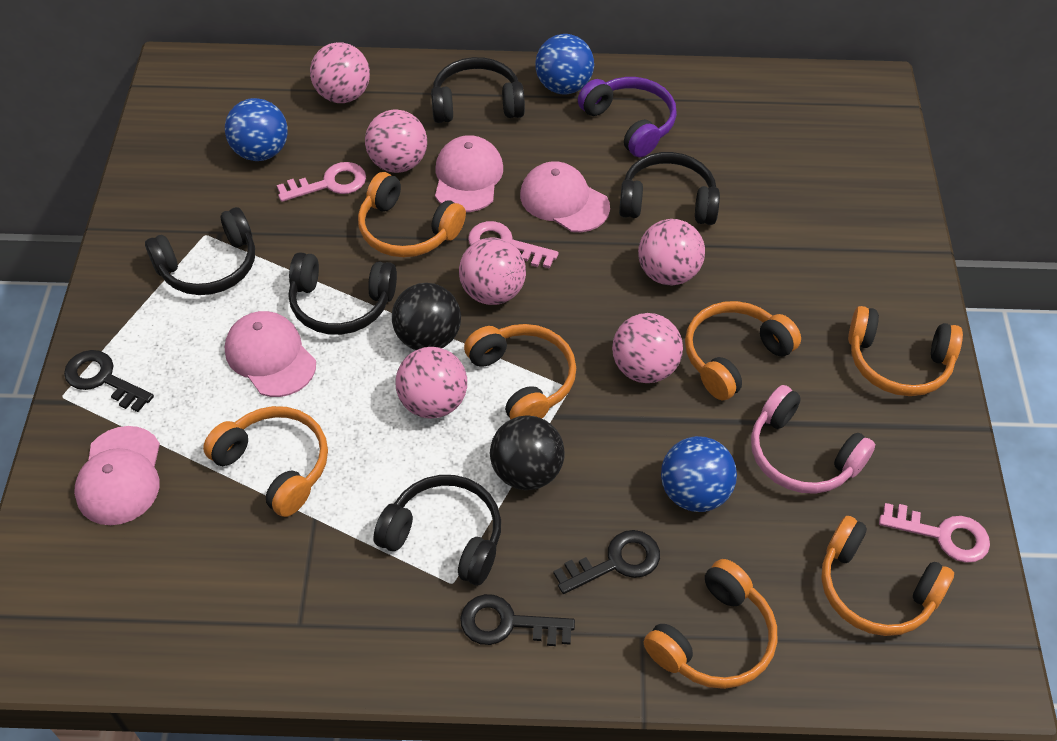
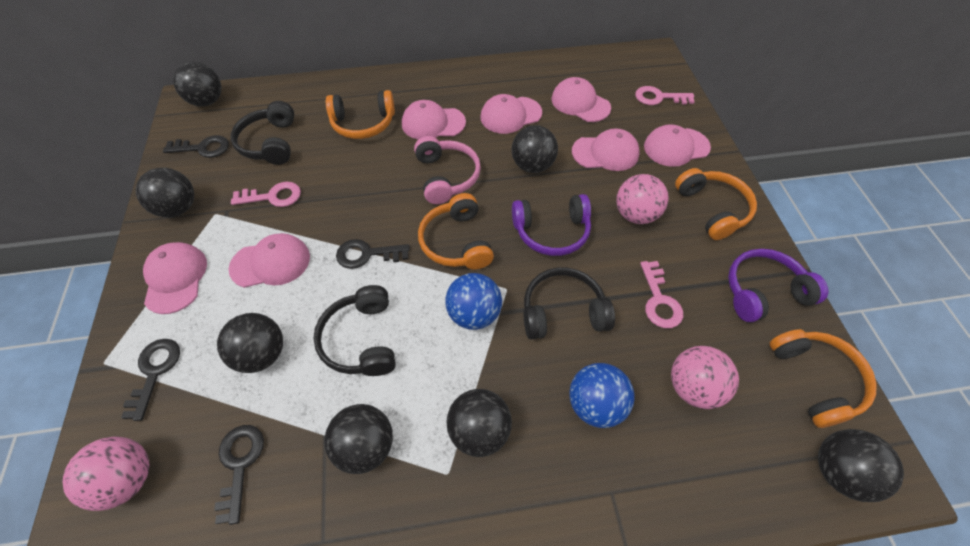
black ball: [392,283,461,350] [490,416,565,490] = 2 -> [136,168,194,218] [173,62,221,106] [217,313,283,373] [324,404,393,474] [447,389,512,457] [512,125,558,173] [818,429,904,502] = 7
black headphones: [145,207,255,295] [289,252,397,335] [373,475,501,585] [431,57,525,123] [619,152,720,225] = 5 -> [231,101,294,165] [313,285,396,376] [524,268,615,339] = 3
black key: [64,350,154,412] [460,594,575,646] [553,530,660,594] = 3 -> [121,339,180,421] [163,135,229,158] [214,425,264,525] [336,239,410,269] = 4
blue ball: [225,98,288,161] [535,34,594,94] [661,436,737,512] = 3 -> [445,273,502,330] [569,363,635,428] = 2
orange headphones: [203,406,328,517] [358,172,466,257] [464,324,576,420] [644,559,777,689] [685,301,801,400] [821,516,954,636] [848,306,963,396] = 7 -> [326,90,395,139] [418,193,494,269] [675,168,757,240] [770,329,877,428] = 4
pink ball: [310,42,370,103] [365,109,427,173] [396,347,467,419] [459,238,526,305] [612,313,683,383] [638,219,705,286] = 6 -> [62,437,149,511] [616,174,669,224] [671,346,739,409] = 3
pink cap: [74,426,160,525] [225,311,316,397] [435,135,503,212] [520,161,610,232] = 4 -> [143,242,207,314] [228,233,310,288] [402,100,466,140] [481,94,542,134] [552,77,611,122] [572,128,640,171] [644,124,711,167] = 7
purple headphones: [578,77,677,157] = 1 -> [512,194,591,256] [728,249,828,322] = 2

